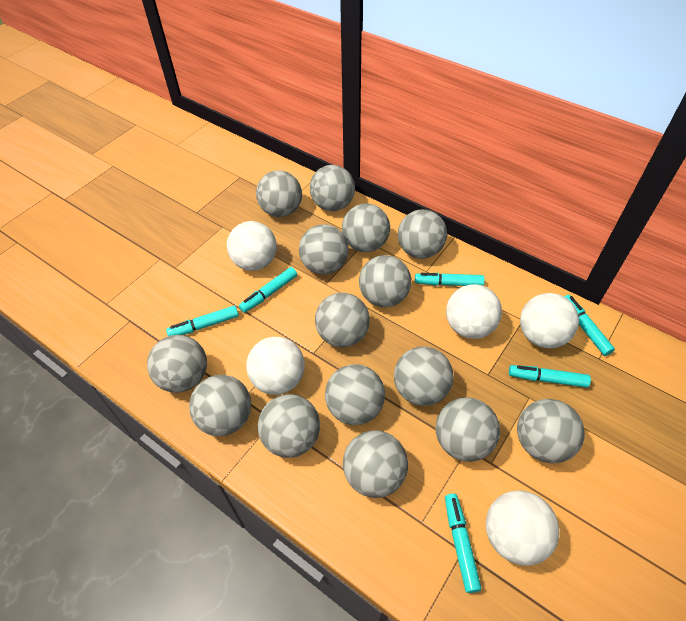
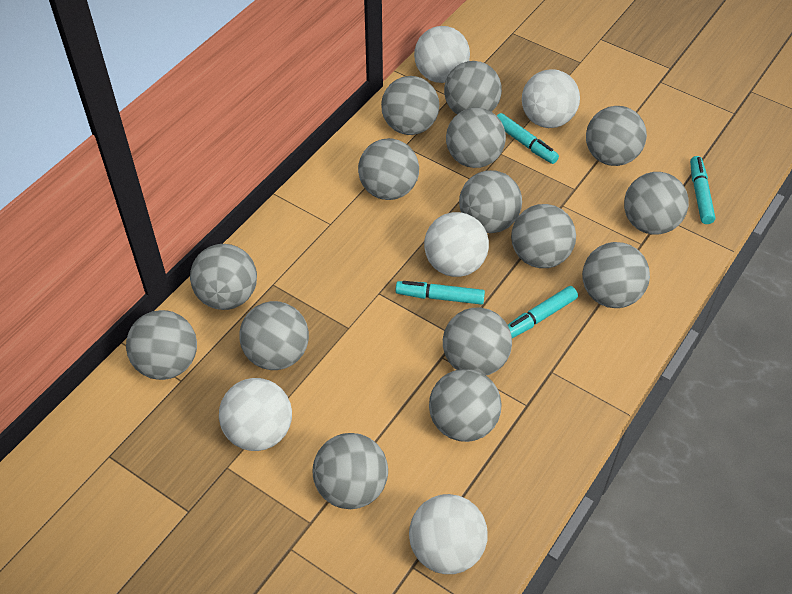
turquoise marker: [166,305,239,336] [239,267,297,313] [415,273,485,286] [445,493,482,593] [509,365,591,388] [564,295,615,356] = 6 -> [395,281,485,305] [497,113,559,164] [508,286,578,338] [690,156,715,224] = 4

